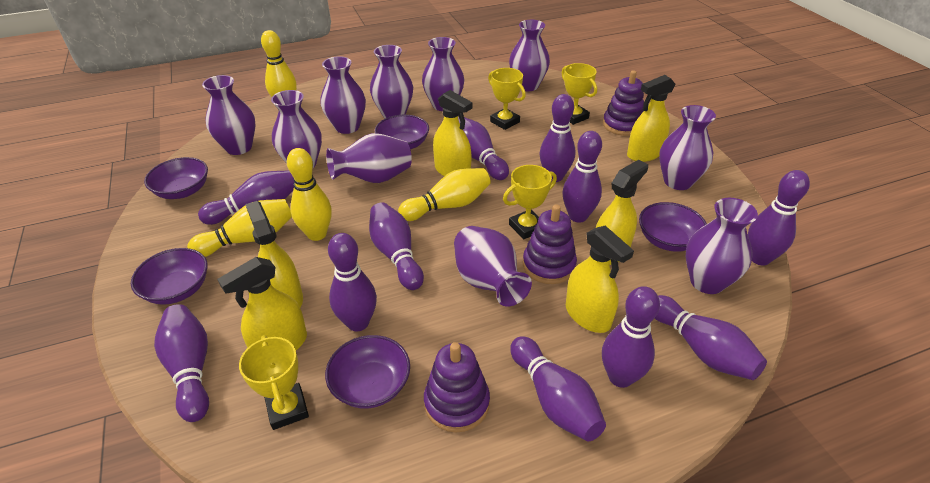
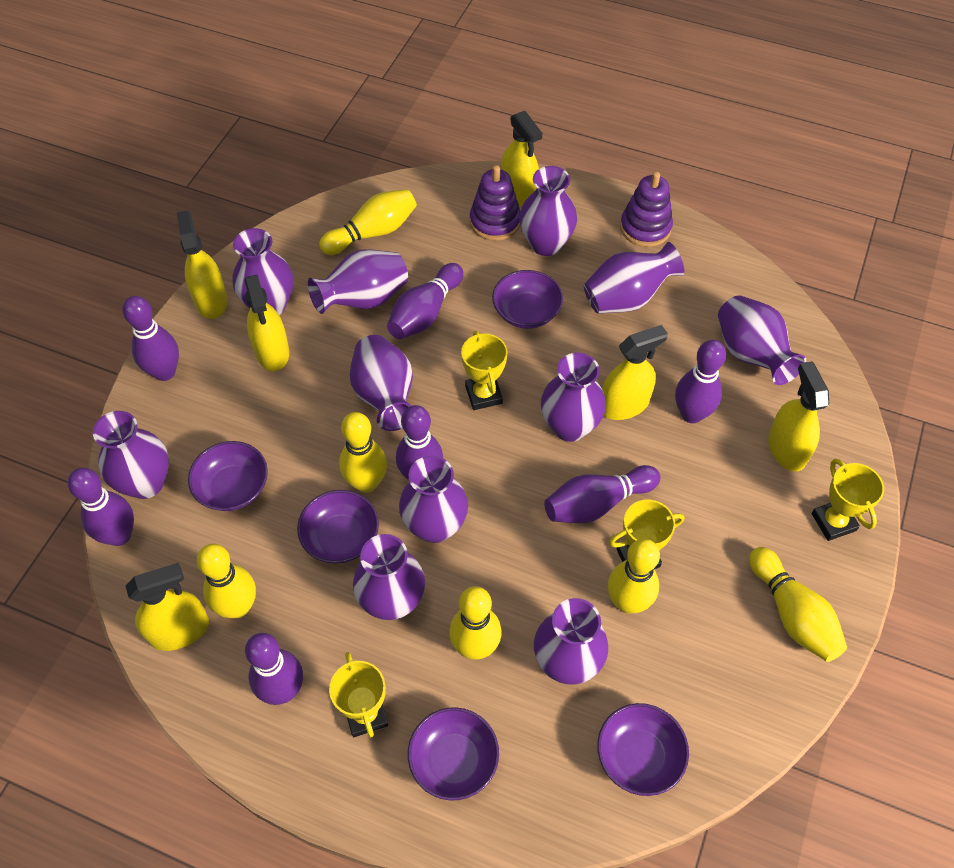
purple bowling pin: [154,304,209,422] [198,170,294,225] [328,233,377,331] [369,202,424,290] [458,117,509,180] [510,336,606,441] [540,94,575,182] [563,131,602,223] [602,286,660,388] [655,295,767,380] [748,170,810,266] = 11 -> [68,468,134,546] [122,296,179,381] [245,633,303,705] [387,263,463,339] [396,405,443,480] [544,465,660,523] [675,340,726,423] = 7
purple stacking toy: [424,342,490,433] [523,204,577,284] [603,70,644,136] = 3 -> [470,165,520,241] [620,171,673,247] = 2
purple vase: [202,75,256,155] [271,90,322,168] [320,56,366,134] [326,133,412,183] [370,45,413,118] [422,37,464,111] [454,226,532,307] [509,20,550,91] [659,105,716,190] [685,198,758,294] = 10 -> [93,411,169,499] [232,228,293,315] [308,249,408,314] [350,335,413,431] [353,534,425,620] [399,456,468,543] [519,166,577,256] [534,598,608,685] [541,353,606,442] [584,242,684,313] [718,295,806,385] = 11
yellow bowling pin: [187,199,292,257] [261,30,297,97] [287,148,332,241] [398,168,491,221] = 4 -> [197,544,256,618] [319,189,417,255] [339,412,387,493] [449,586,501,660] [608,539,660,613] [749,547,847,662] = 6

